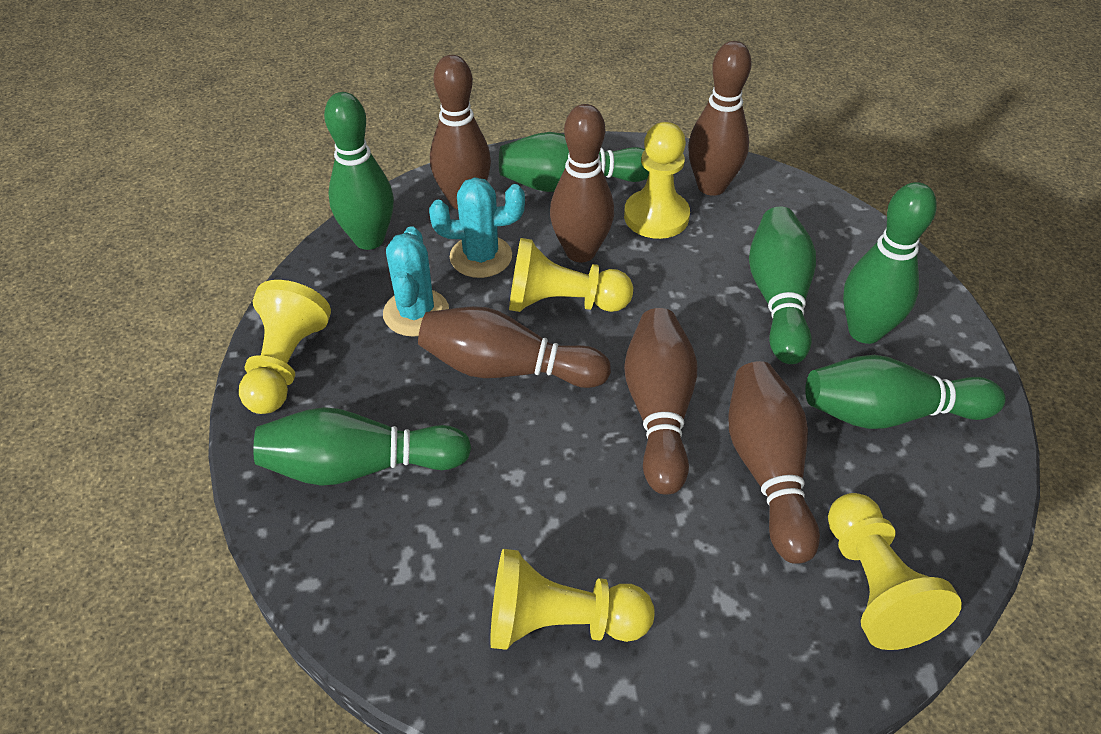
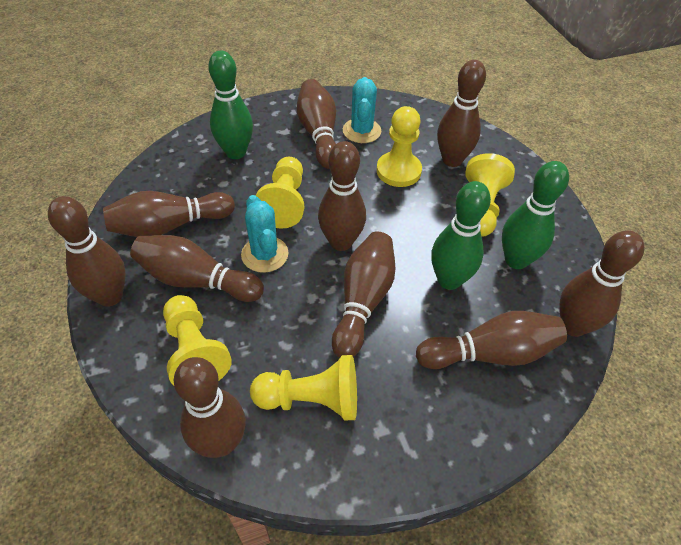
brown bowling pin: [418,306,611,388] [430,55,491,210] [550,104,614,262] [624,308,697,495] [688,41,752,196] [728,361,820,564] = 6 -> [48,196,126,307] [103,191,235,237] [130,235,264,302] [174,357,246,458] [297,79,336,169] [318,141,366,251] [332,231,395,358] [416,311,567,369] [437,60,486,167] [559,230,644,337] = 10
green bowling pin: [253,407,471,486] [324,92,394,250] [499,132,649,192] [749,207,816,364] [805,355,1006,429] [843,182,937,344] = 6 -> [208,51,253,159] [431,181,491,290] [502,161,569,269] = 3

